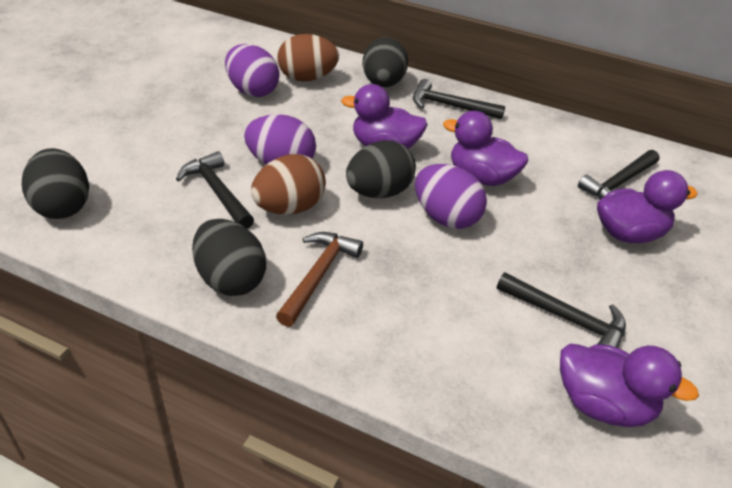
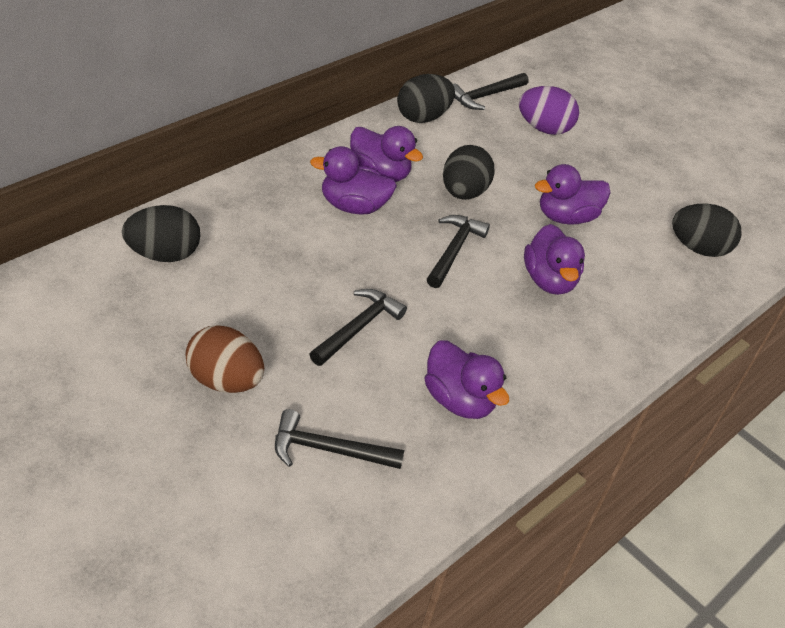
brown egg: [251,154,326,215] [278,34,339,82] = 2 -> [185,325,264,393] = 1
brown hammer: [276,232,363,327] = 1 -> none = 0
purple duck: [341,84,428,149] [443,111,528,186] [560,344,699,427] [597,170,698,243] = 4 -> [310,146,397,215] [350,126,423,182] [425,340,509,419] [524,224,585,295] [535,164,610,225] = 5
purple egg: [225,44,280,97] [244,114,316,165] [415,164,487,229] = 3 -> [519,86,579,135] = 1

